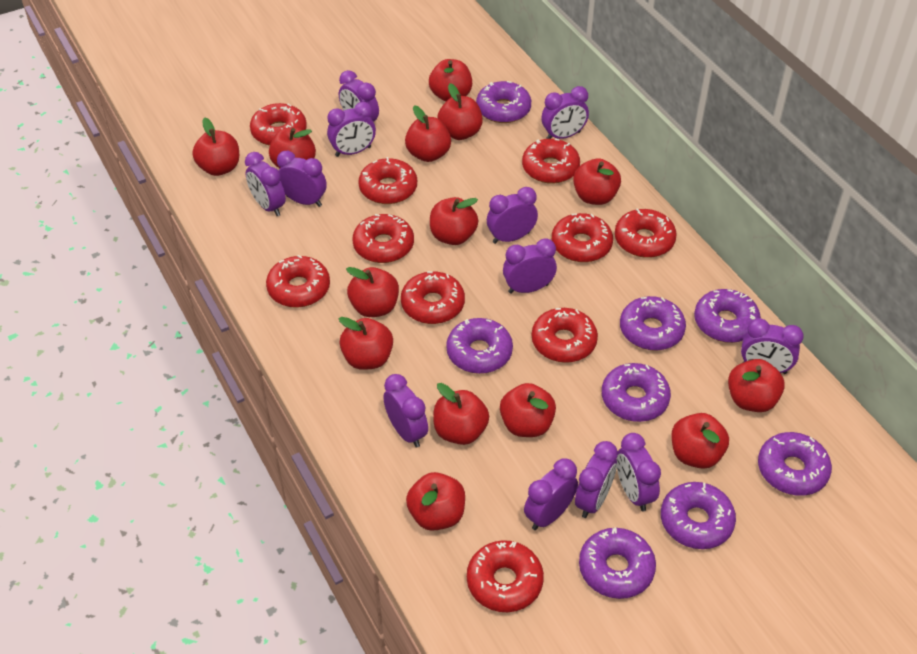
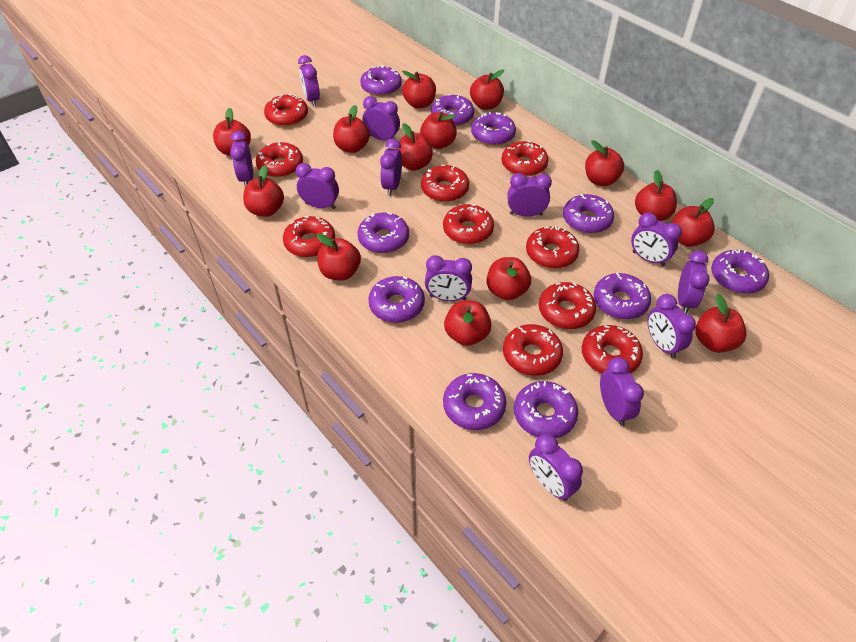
purple donut: [446,318,513,374] [476,81,531,123] [579,528,656,599] [602,363,671,422] [620,296,686,351] [661,482,736,549] [694,289,761,343] [758,432,832,496] = 8 -> [357,213,409,253] [360,65,402,96] [368,276,425,323] [431,94,474,126] [443,373,506,430] [471,112,516,146] [514,381,578,438] [563,194,614,234] [594,272,651,319] [711,249,769,294] = 10

